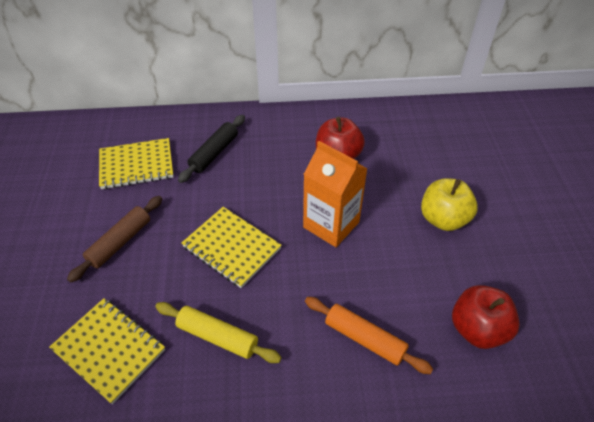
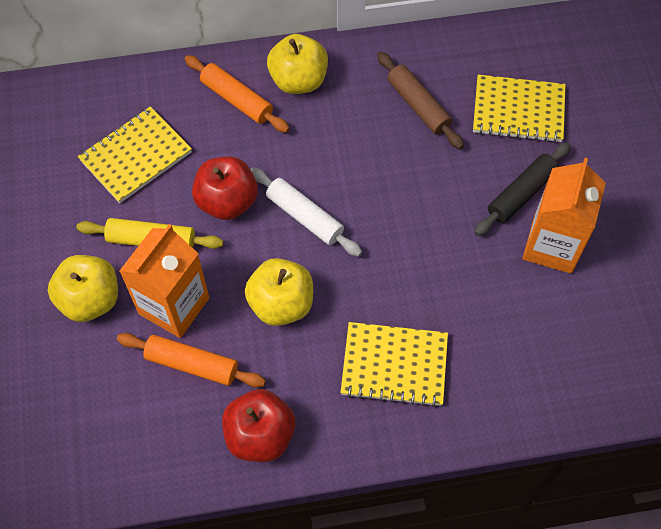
orange carton: [303,141,368,247] = 1 -> [120,224,209,338] [522,158,606,274] = 2
orange rolling pin: [305,297,433,374] = 1 -> [117,333,266,388] [185,55,290,133] = 2
white rolling pin: none = 0 -> [250,168,362,257] = 1
yellow apple: [421,178,478,231] = 1 -> [48,255,118,322] [245,258,313,326] [267,34,328,94] = 3

